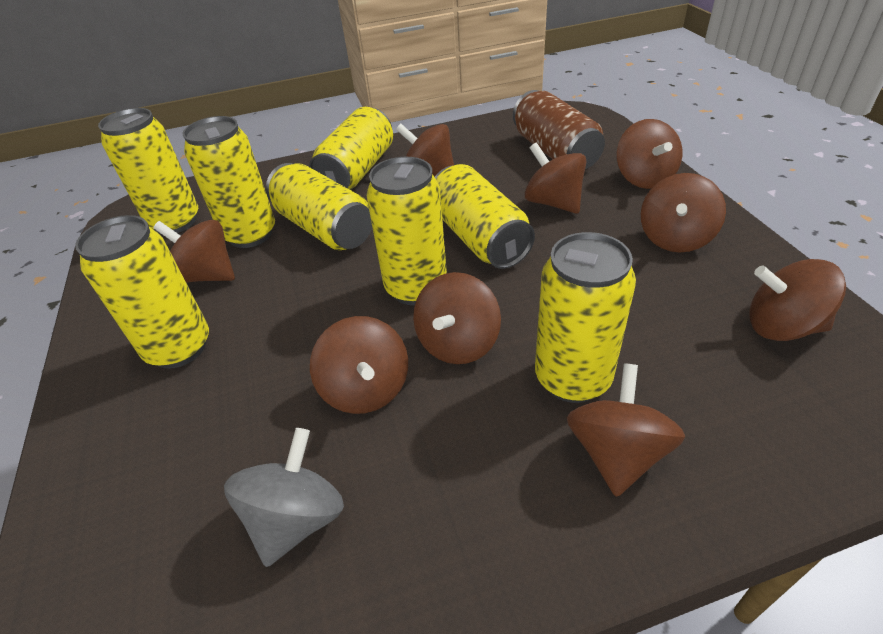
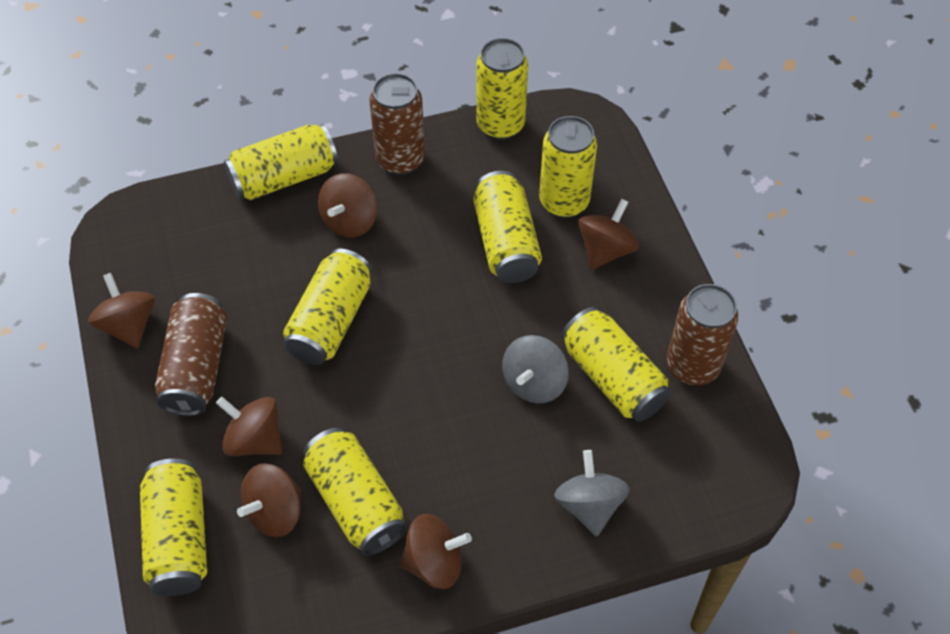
brown can: [513,90,605,169] = 1 -> [155,293,227,416] [369,73,425,175] [667,284,739,385] = 3
brown spinning top: [153,220,235,283] [310,316,408,414] [396,123,454,177] [413,272,501,364] [524,142,586,214] [567,363,685,497] [617,119,682,189] [641,173,726,252] [749,259,846,341] = 9 -> [88,273,155,349] [216,397,283,456] [237,463,301,537] [318,173,377,238] [399,514,472,589] [578,199,639,270] = 6
grey spinning top: [224,428,344,567] = 1 -> [502,335,569,403] [554,450,630,537] = 2

